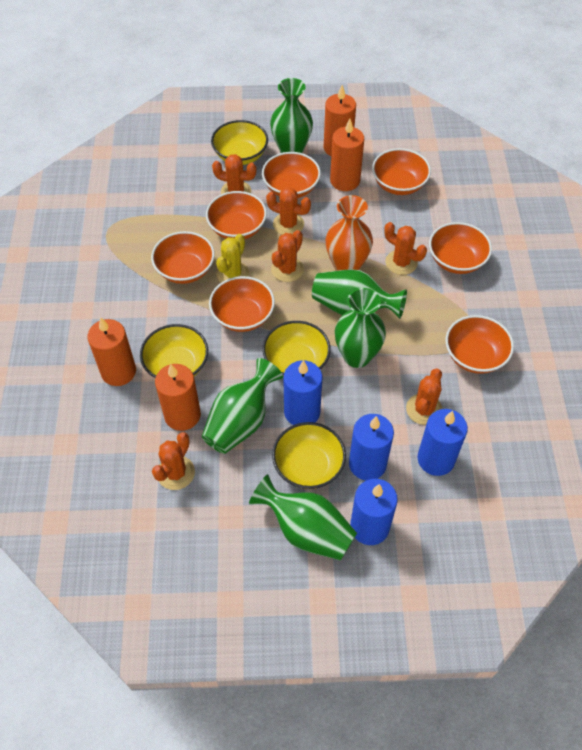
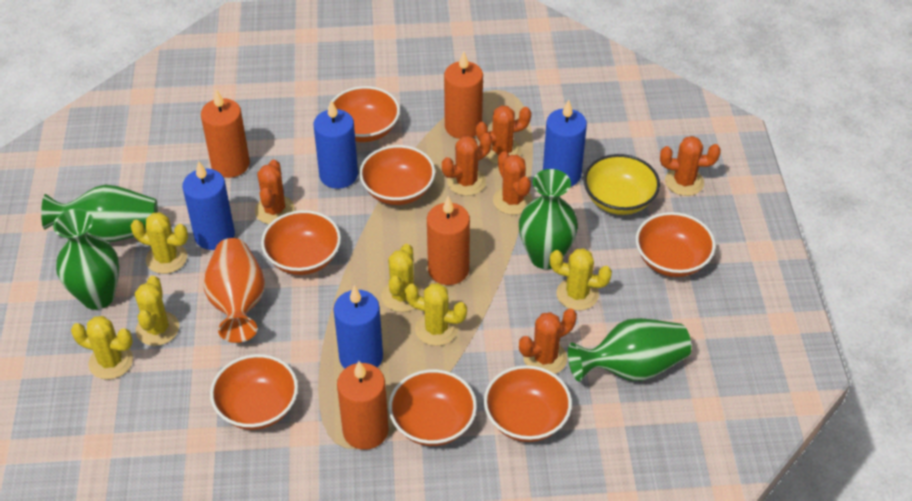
green vase: [202,358,283,454] [249,474,357,561] [270,78,313,153] [312,269,407,319] [335,288,386,368] = 5 -> [41,185,158,242] [53,209,119,310] [519,169,578,269] [568,318,691,381] = 4
yellow bowl: [140,324,208,378] [211,120,268,165] [262,321,331,377] [272,422,346,489] = 4 -> [584,154,660,215] = 1
yellow cactus: [216,234,249,282] = 1 -> [71,316,133,380] [131,212,188,274] [135,276,179,346] [381,244,424,312] [405,283,467,346] [550,248,612,311] = 6

